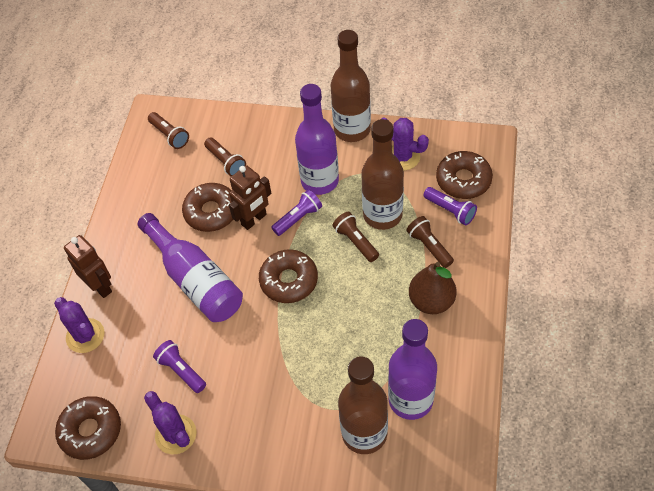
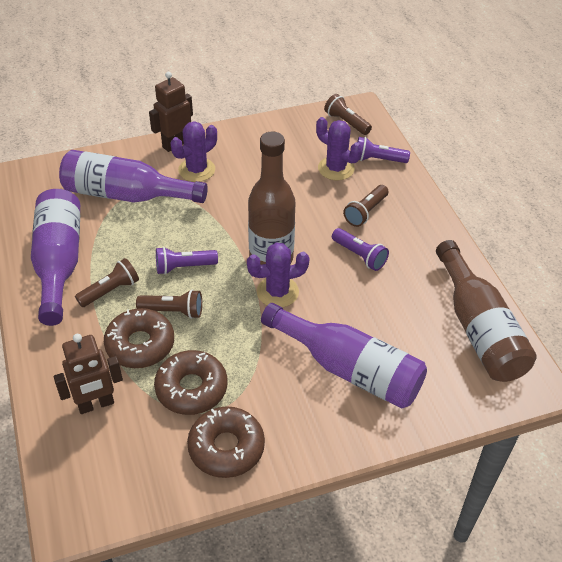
brown bottle: [331,30,371,142] [338,356,388,454] [361,119,404,230] = 3 -> [248,132,296,265] [436,240,537,382] = 2
brown donut: [55,396,121,460] [182,183,234,232] [259,249,318,303] [436,151,493,199] = 4 -> [104,308,174,368] [154,350,227,415] [187,406,265,478] = 3
brown pear: [409,262,456,314] = 1 -> none = 0

